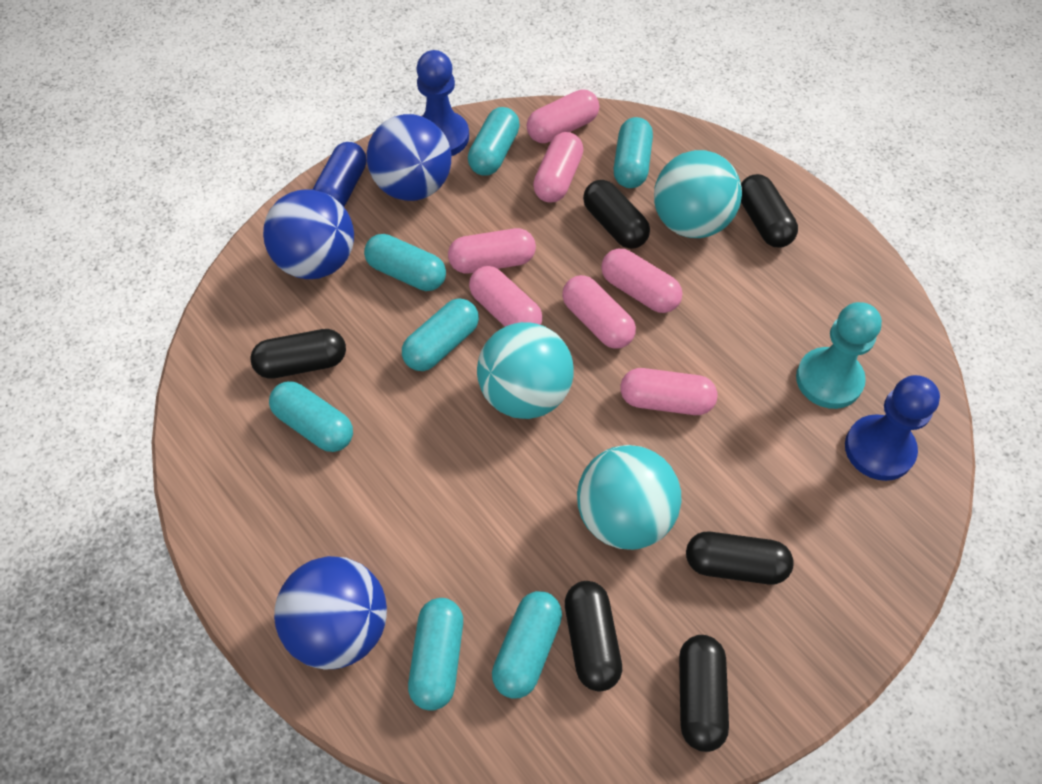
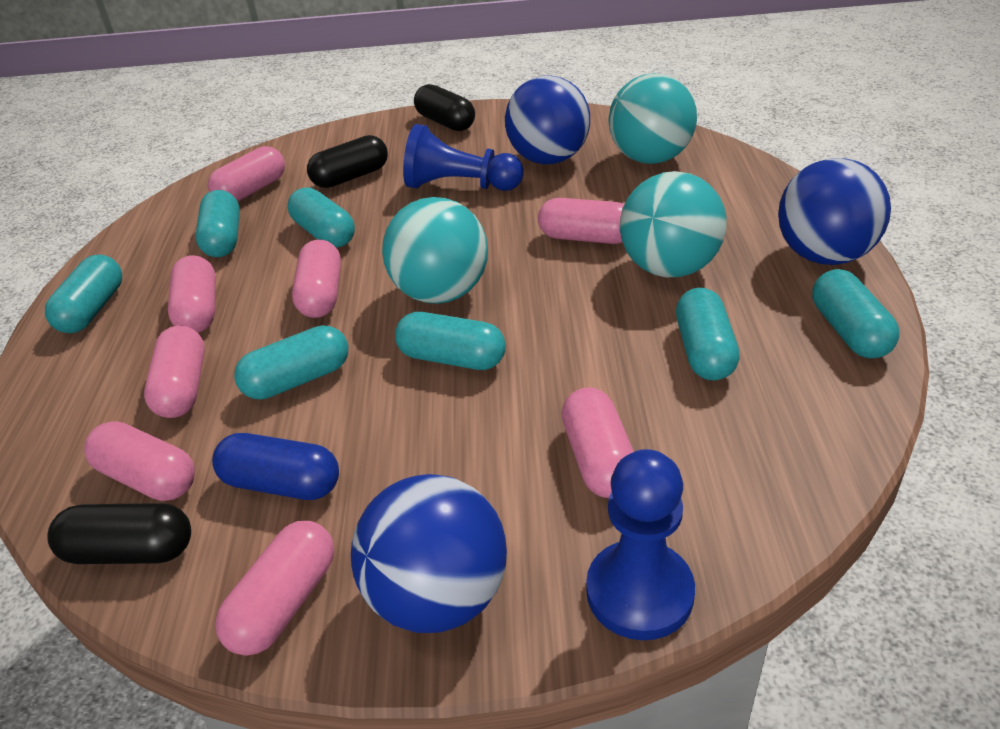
black capsule: [250,329,346,379] [565,581,622,691] [583,180,650,249] [679,635,729,752] [686,532,794,585] [741,174,798,248] = 6 -> [48,503,191,564] [307,135,388,188] [414,84,475,131] = 3
pink capsule: [448,228,536,273] [469,266,542,327] [527,89,599,143] [533,132,583,203] [562,275,636,349] [601,249,683,313] [620,368,717,415] = 7 -> [84,421,195,501] [144,325,205,418] [168,255,216,333] [208,146,285,202] [215,521,334,656] [292,239,341,318] [538,198,624,244] [562,387,634,498] = 8
turquoise pawn: [796,302,882,409] = 1 -> none = 0

